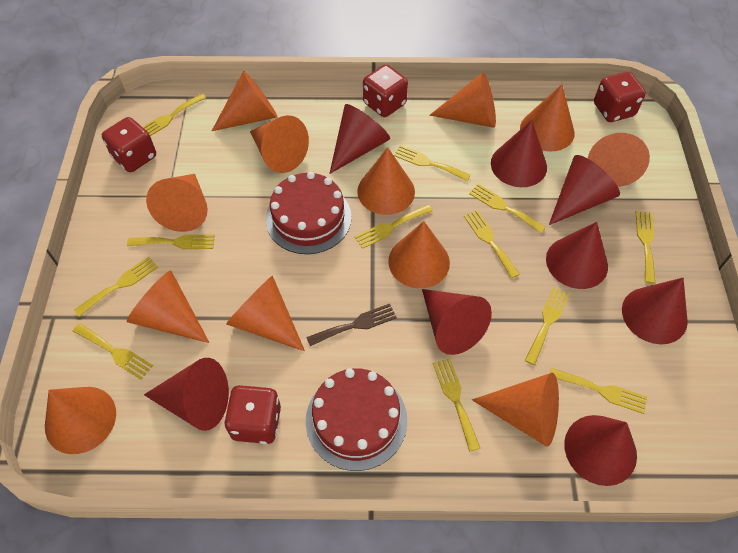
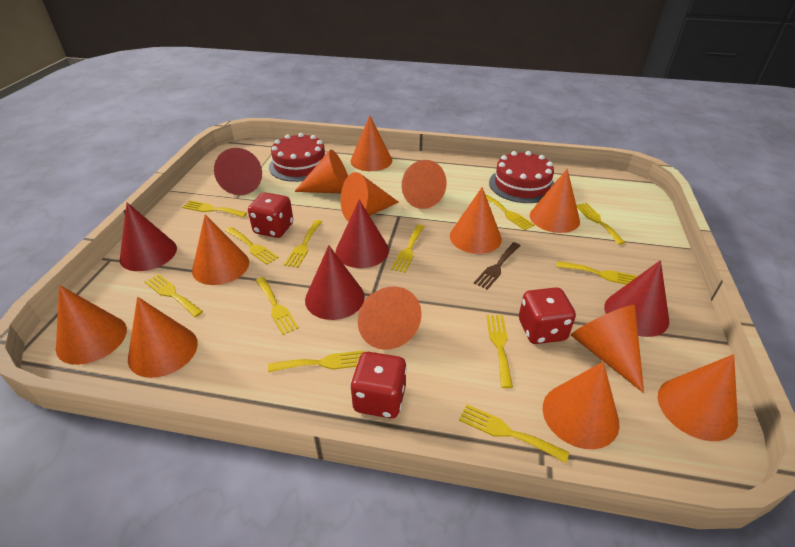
orange cone: [45,387,116,454] [127,271,210,343] [146,174,208,232] [212,71,277,131] [226,276,305,351] [250,115,309,173] [357,147,415,215] [388,221,450,288] [429,72,496,128] [472,373,559,447] [520,84,575,151] [588,133,650,187] = 12 -> [56,285,127,365] [128,297,198,378] [192,215,249,285] [294,149,348,193] [341,172,399,222] [351,115,392,171] [358,287,422,350] [402,160,447,209] [450,187,502,254] [530,169,580,233] [543,362,620,449] [571,305,644,393] [658,354,738,441] = 13
red cone: [144,358,229,431] [329,104,390,174] [422,289,492,355] [491,120,547,187] [546,222,608,289] [549,155,620,225] [564,415,637,486] [622,278,688,344] = 8 -> [120,202,177,271] [214,148,262,195] [305,245,365,320] [336,200,389,268] [604,260,669,337] = 5
red dice: [102,117,156,172] [224,385,281,444] [363,64,408,117] [594,72,646,122] = 4 -> [248,192,293,238] [350,352,407,418] [519,287,576,344] = 3

